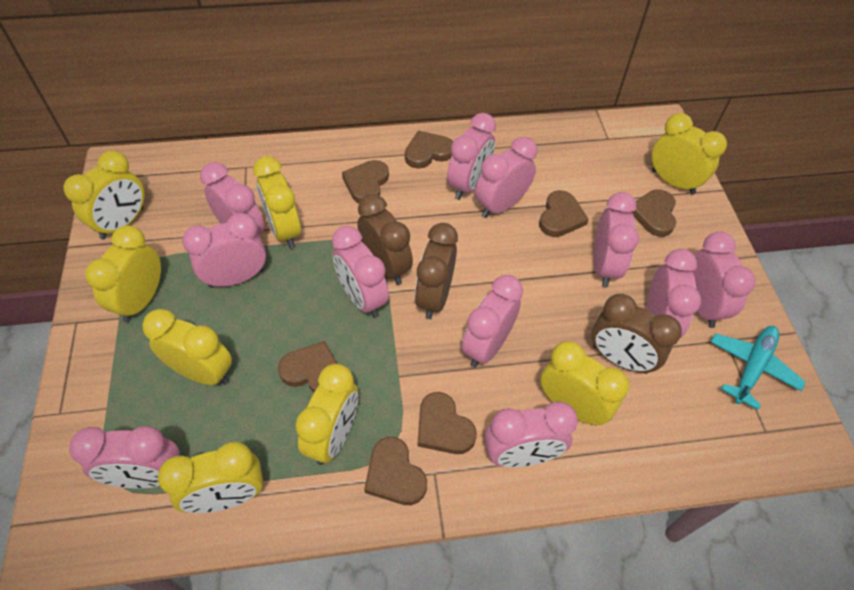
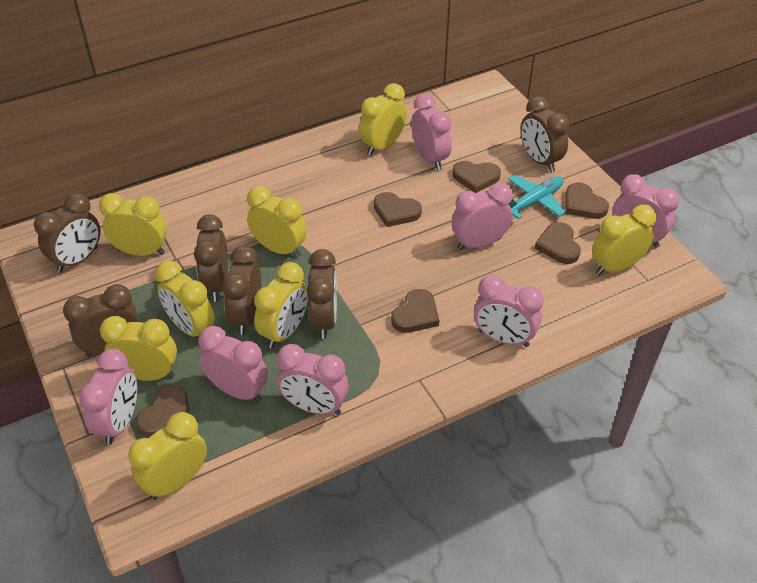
brown clock: [357,194,413,285] [415,223,458,319] [592,294,682,374] = 3 -> [34,193,100,273] [63,284,140,357] [194,214,228,302] [222,246,261,335] [307,249,337,339] [521,96,569,172] = 6
brown heart: [278,341,338,393] [342,160,389,203] [364,437,427,505] [405,131,453,169] [418,392,477,454] [539,190,589,237] [631,189,676,237] = 7 -> [136,386,189,438] [374,192,422,227] [391,289,439,333] [452,161,501,193] [535,222,581,264] [566,183,609,219] = 6
pink clock: [69,426,180,489] [182,213,266,288] [200,162,265,235] [332,226,389,318] [447,113,496,200] [462,275,523,368] [475,137,537,218] [485,401,578,467] [593,192,639,287] [647,249,701,338] [692,232,755,328] = 11 -> [79,349,137,445] [198,326,268,402] [277,344,349,415] [411,94,452,170] [452,182,513,250] [474,275,544,347] [612,174,679,248] = 7

